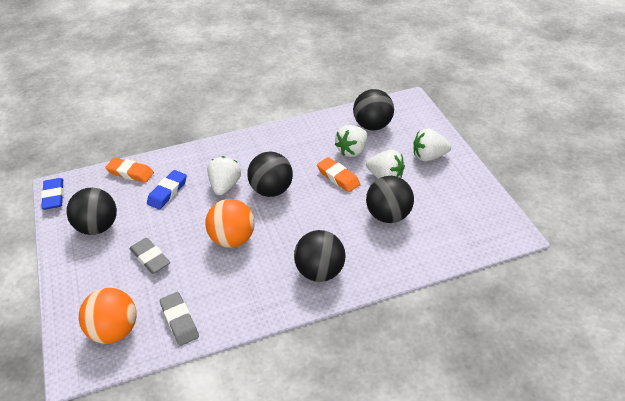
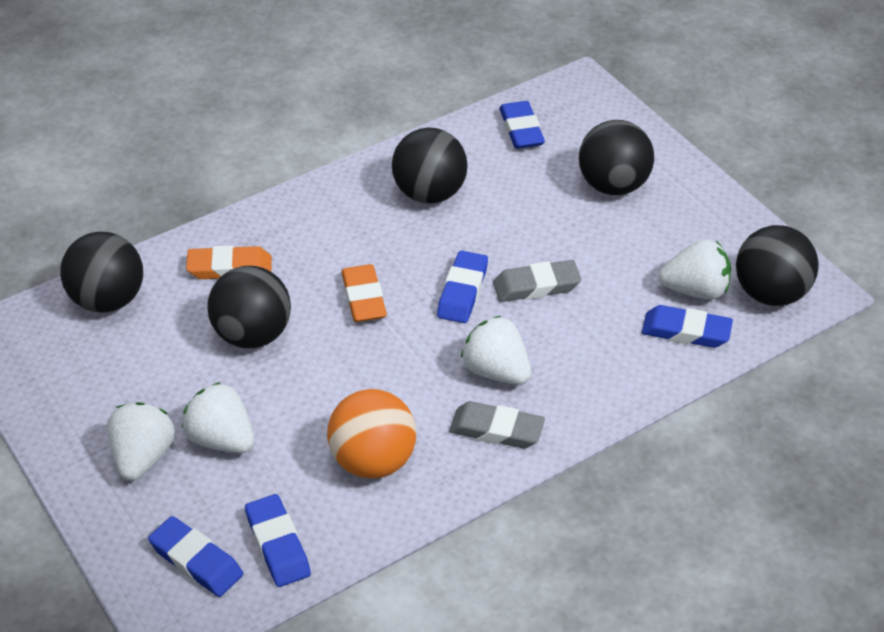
blue eraser: [41,178,64,210] [147,170,187,209] = 2 -> [148,516,243,597] [245,494,311,587] [437,251,488,323] [499,101,545,149] [642,305,733,348] = 5
orange ball: [79,288,137,344] [205,199,255,248] = 2 -> [327,389,416,478] = 1

